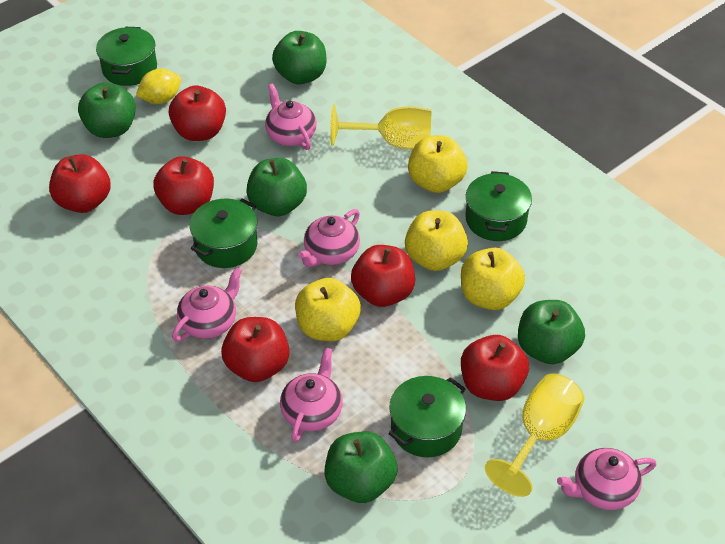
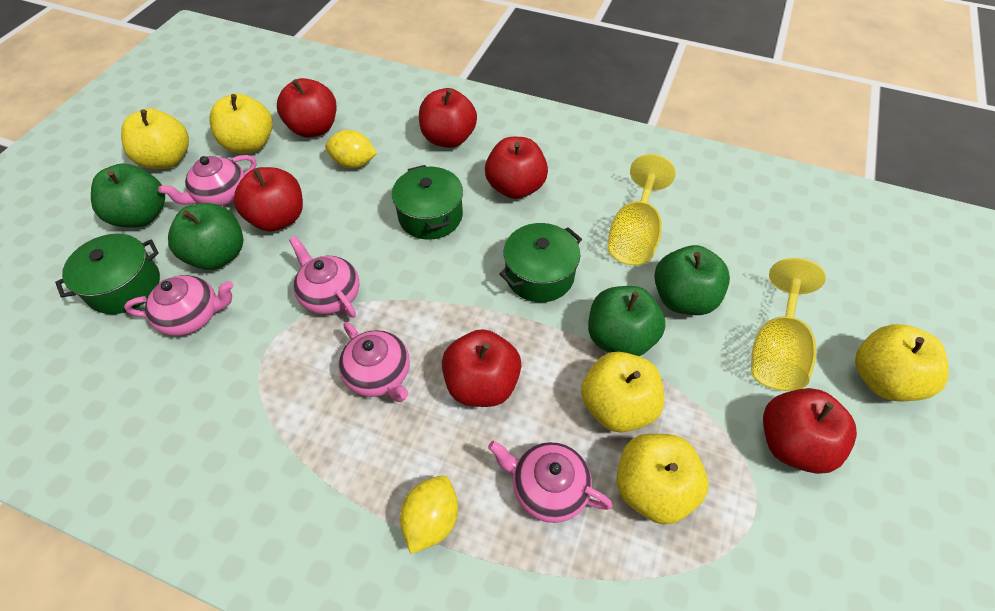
green apple: [78,82,136,138] [246,158,307,216] [272,31,326,84] [324,432,397,503] [518,300,585,364] = 5 -> [91,164,165,228] [168,203,243,270] [588,286,666,356] [654,245,730,315] = 4
green pot: [96,27,157,86] [190,198,257,268] [388,376,466,457] [465,171,532,241] = 4 -> [55,234,160,314] [392,165,463,240] [499,223,582,302] = 3
yellow apple: [295,278,361,341] [405,210,468,271] [408,135,467,193] [461,248,525,310] = 4 -> [121,108,189,169] [210,93,273,153] [581,352,664,432] [616,434,709,525] [855,324,948,401] = 5
yellow lemon: [136,69,181,104] = 1 -> [325,130,377,168] [400,475,458,554] = 2

